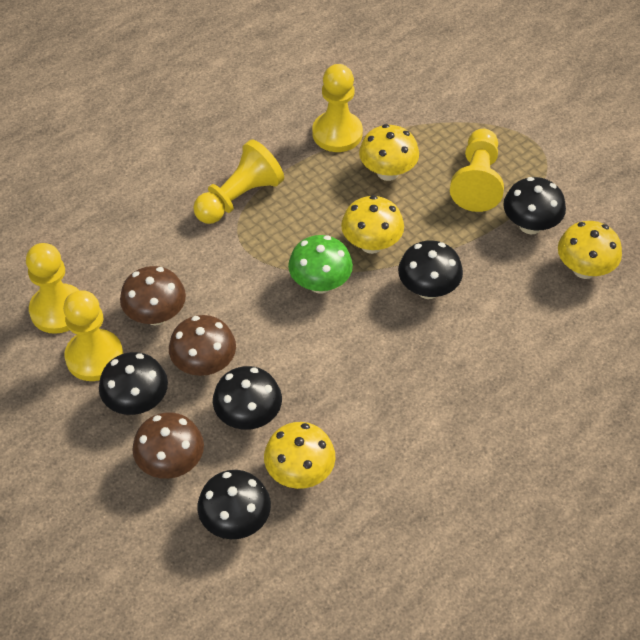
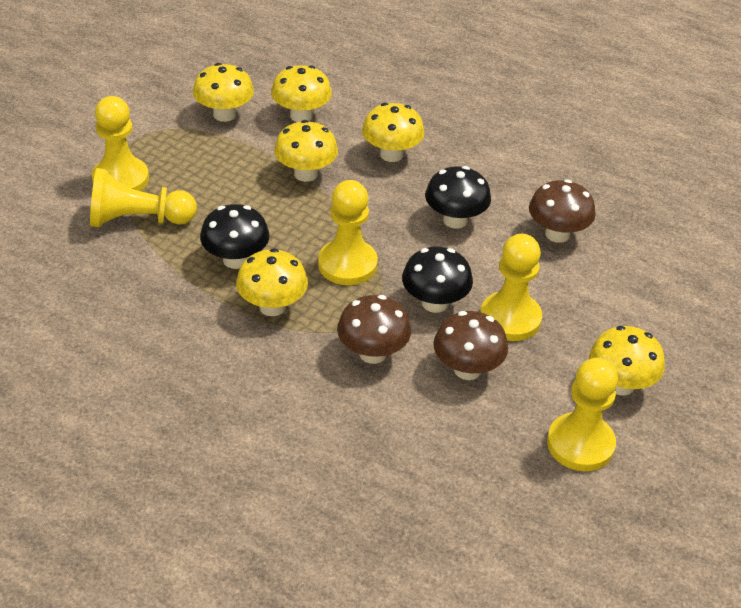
black mushroom: [99,352,168,415] [198,470,271,539] [213,366,282,430] [398,241,463,299] [503,177,566,234] = 5 -> [200,204,270,269] [402,247,473,313] [425,166,491,229] = 3
green mushroom: [288,235,353,294] = 1 -> none = 0
yellow mushroom: [264,422,335,489] [341,195,404,254] [359,124,419,181] [558,221,622,279] = 4 -> [193,63,254,122] [236,248,308,316] [271,65,332,122] [274,120,338,182] [362,103,425,162] [589,326,665,396] = 6

